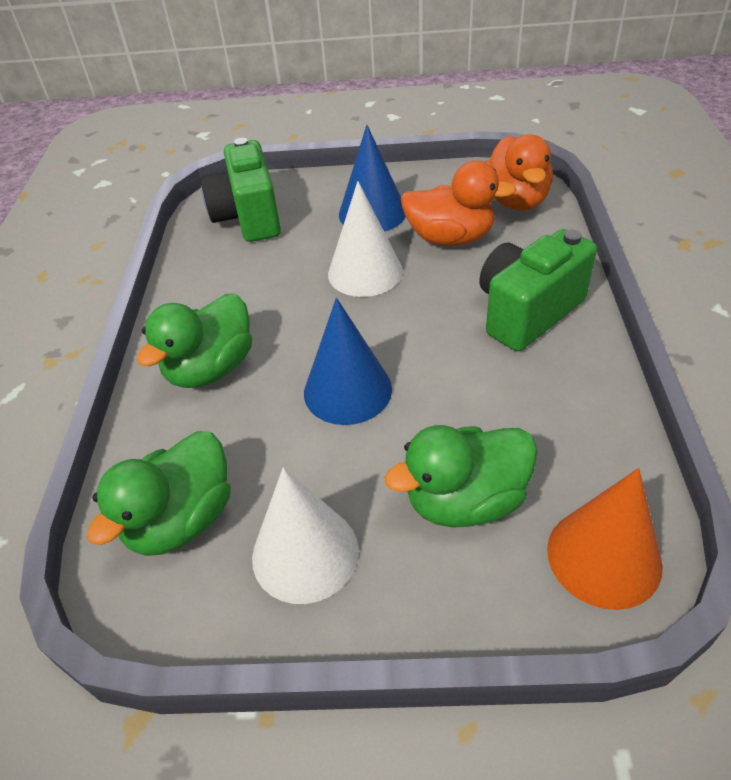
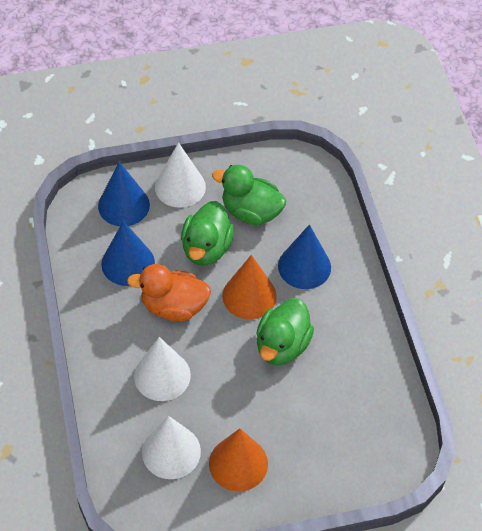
blue cone: [304,298,392,425] [339,125,406,232] = 2 -> [98,162,150,226] [101,221,155,286] [278,224,331,289] = 3
green camera: [201,138,281,242] [479,229,597,351] = 2 -> none = 0
orange cone: [547,468,663,610] = 1 -> [209,429,268,492] [222,255,277,319] = 2
orange duck: [401,161,516,246] [485,134,553,210] = 2 -> [127,264,211,321] = 1
white cone: [252,467,359,604] [328,181,403,297] = 2 -> [134,337,191,401] [142,416,201,479] [155,142,206,208] = 3

